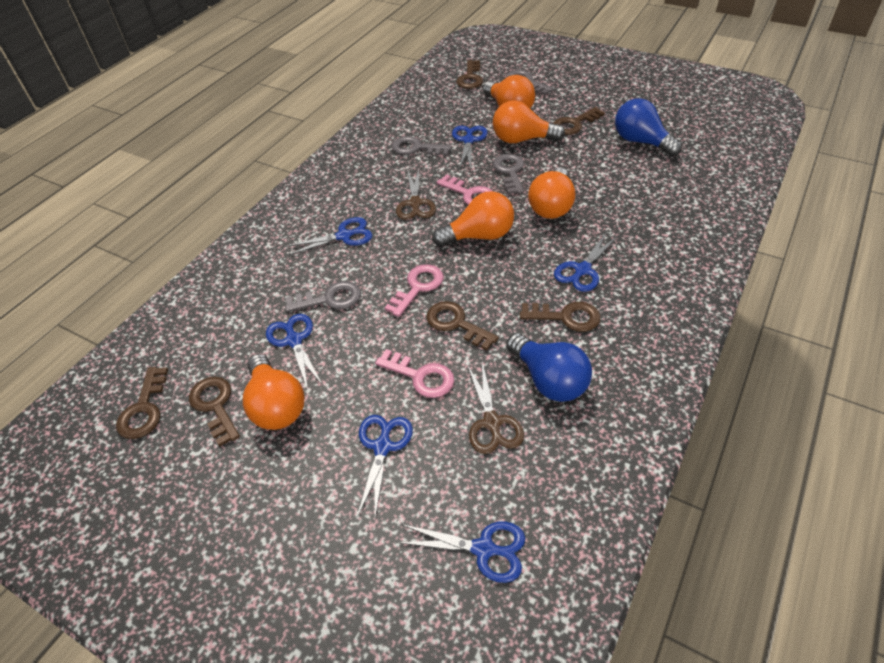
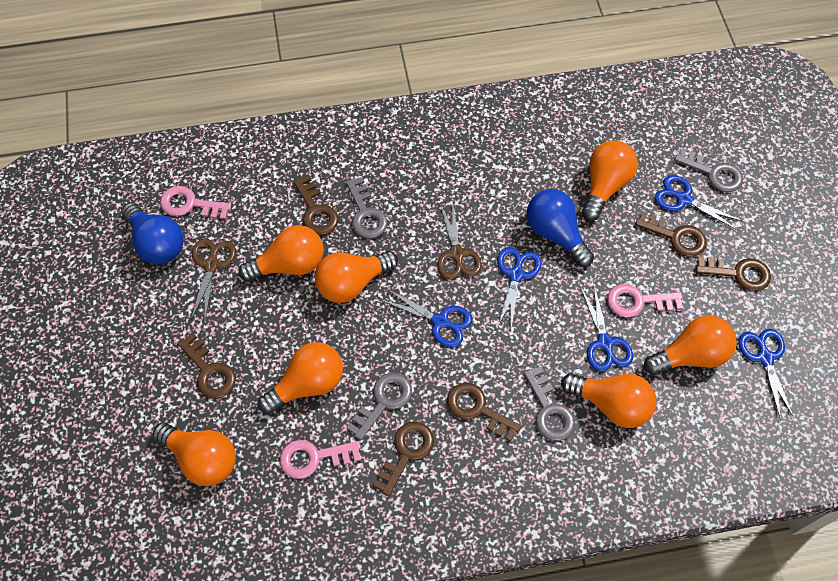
blue scissors: [266,314,322,389] [285,217,372,256] [357,415,413,518] [397,522,525,583] [452,126,488,170] [554,233,619,292] = 6 -> [381,289,472,347] [497,247,541,328] [581,286,633,372] [655,175,742,230] [738,329,794,420] = 5
orange light bulb: [243,354,305,430] [432,191,514,247] [483,75,535,108] [493,101,565,143] [528,167,575,219] = 5 -> [153,422,236,486] [238,225,324,282] [258,342,343,414] [315,251,398,303] [561,373,657,428] [582,140,638,221] [644,315,737,375] = 7

